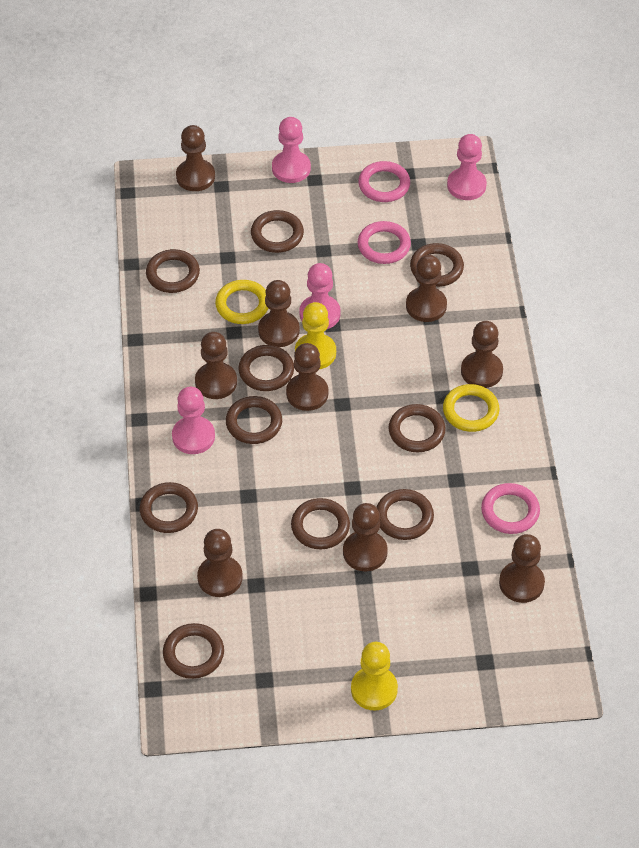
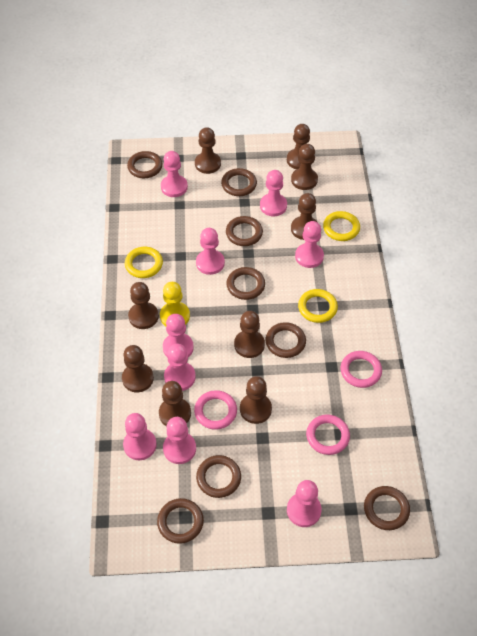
brown ring: [140,482,198,533] [146,249,200,293] [163,623,224,679] [226,396,282,444] [238,345,294,391] [251,210,304,253] [291,498,350,549] [376,489,434,540] [389,404,446,452] [410,243,464,287] = 10 -> [127,151,162,178] [157,498,204,544] [196,455,241,498] [221,168,257,196] [226,216,263,246] [226,267,265,300] [265,322,306,358] [364,486,410,530] = 8
pink pawn: [172,387,215,454] [272,117,311,183] [299,263,341,329] [447,134,487,200] = 4 -> [123,413,157,460] [161,151,188,197] [163,314,194,358] [163,417,196,464] [164,344,196,391] [196,228,225,275] [260,170,287,216] [287,480,322,527] [295,221,324,268] = 9
yellow pawn: [295,302,336,369] [351,642,398,710] = 2 -> [160,282,190,326] = 1
yellow ring: [215,280,268,324] [443,384,499,432] = 2 -> [125,247,163,278] [298,289,338,323] [323,211,360,241] = 3

